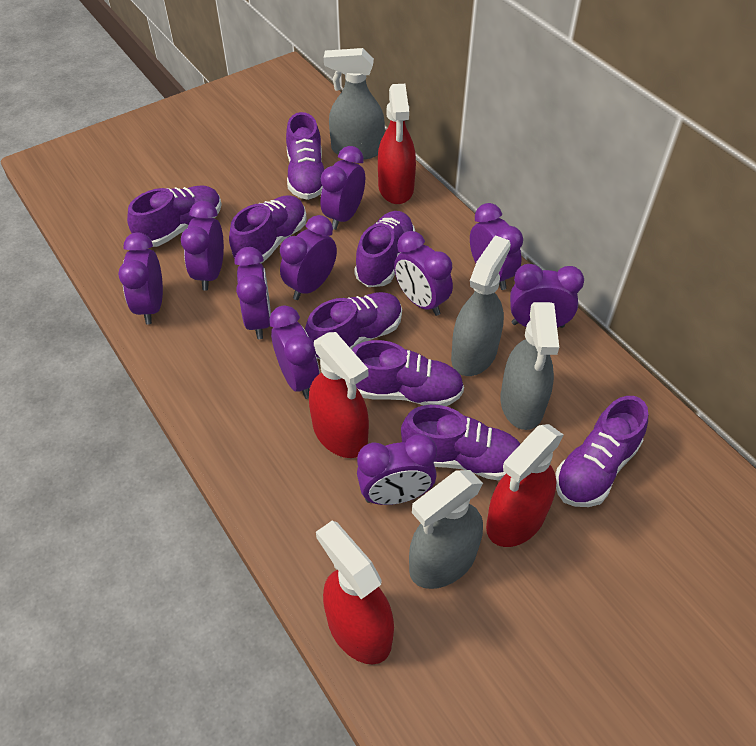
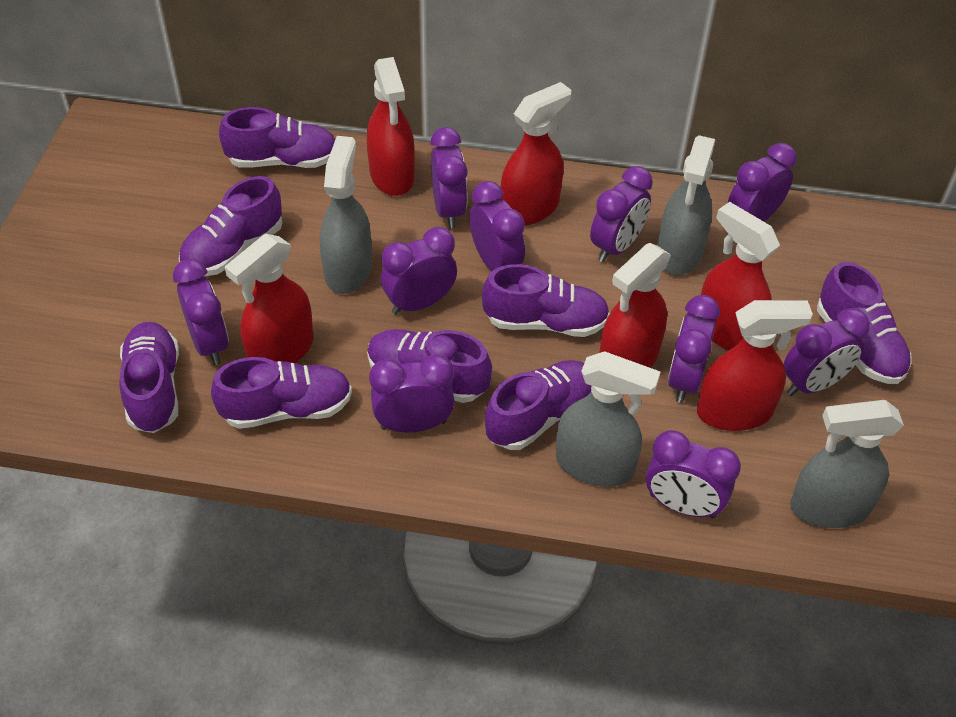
red spray bottle: [309,332,369,458] [316,521,394,665] [378,84,416,204] [486,424,564,547] = 4 -> [225,234,313,363] [367,57,415,196] [500,82,571,226] [600,243,671,368] [697,300,813,431] [701,202,780,351] = 6

